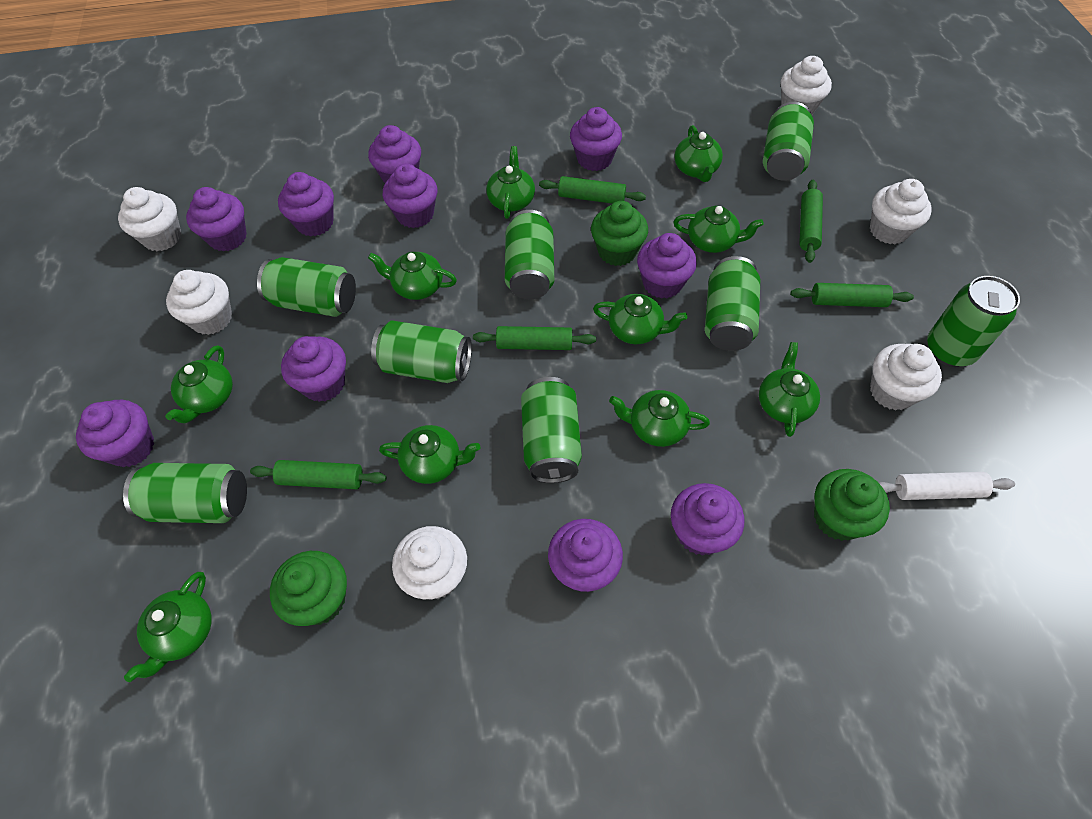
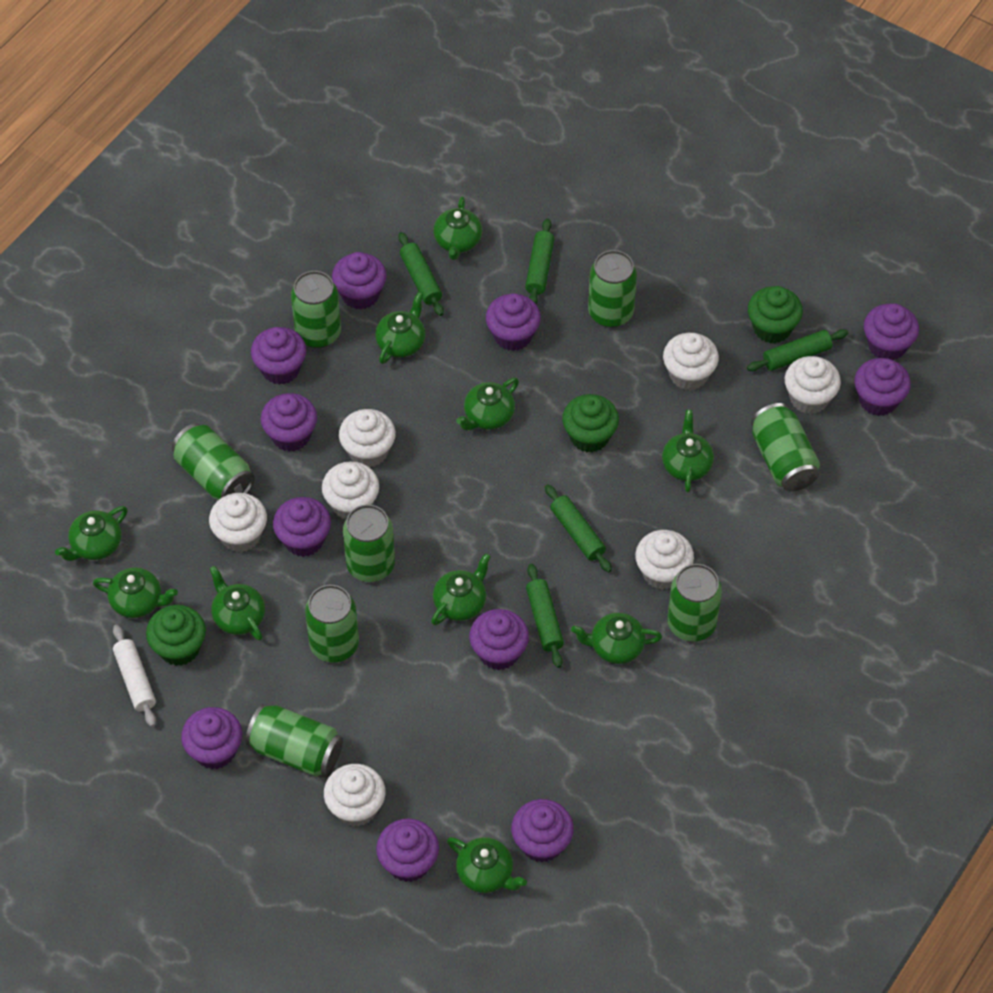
purple cupcake: [76,400,154,467] [186,187,247,252] [278,172,334,237] [281,336,346,402] [368,125,421,183] [383,164,437,228] [548,519,623,592] [570,107,622,171] [637,233,697,299] [671,483,744,556] = 10 -> [181,707,242,769] [251,327,306,385] [261,393,317,452] [273,497,331,557] [332,252,387,310] [376,818,439,882] [469,609,529,670] [486,293,541,351] [511,799,574,863] [854,358,911,416] [864,303,919,360] = 11
white cupcake: [118,187,182,251] [166,270,232,335] [392,526,467,600] [781,56,832,115] [870,179,932,244] [870,344,942,410] = 6 -> [209,493,267,552] [322,461,379,519] [324,764,385,827] [339,409,396,468] [635,530,694,590] [663,333,719,390] [785,356,841,414] = 7

